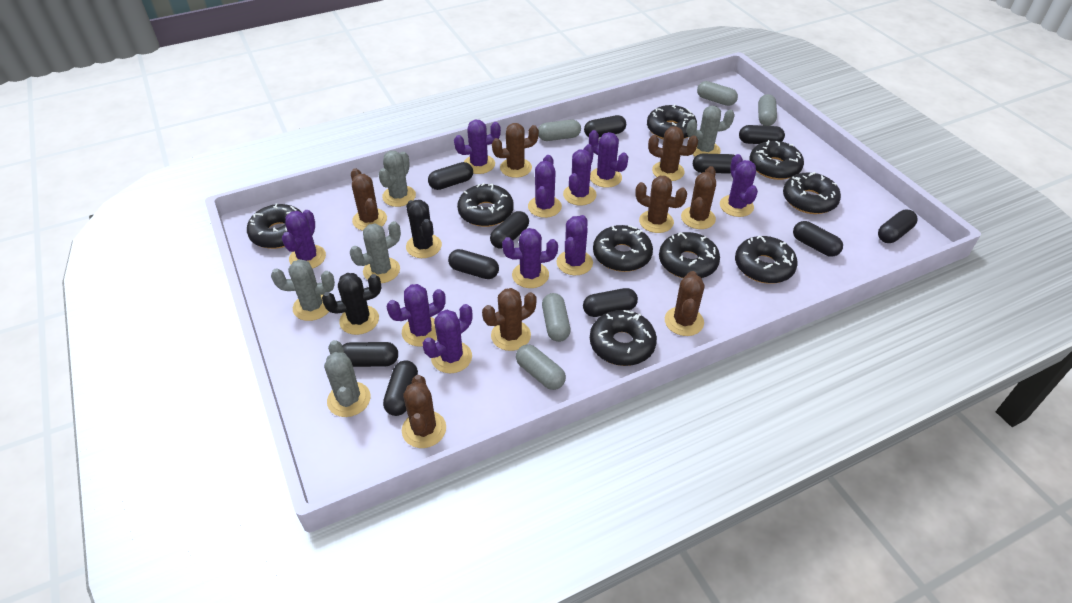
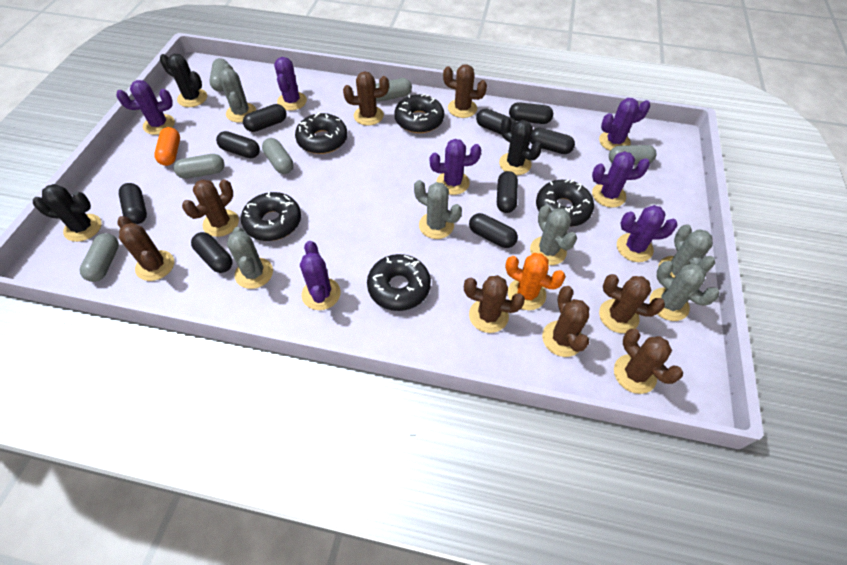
black cactus: [322,273,381,335] [406,200,442,258] = 2 -> [33,184,102,242] [160,54,207,107] [499,117,542,175] = 3
black capsule: [342,342,398,367] [383,360,418,416] [428,162,473,190] [448,249,499,279] [490,211,529,249] [583,288,638,317] [584,115,626,137] [693,154,735,174] [739,125,785,144] [793,221,843,257] [878,209,918,243] = 11 -> [119,183,147,224] [191,232,233,273] [216,131,260,158] [243,104,286,132] [469,213,518,248] [476,109,517,134] [497,171,518,213] [509,102,553,124] [530,128,575,154] = 9
black donut: [247,203,301,249] [457,183,514,227] [590,310,657,366] [593,225,653,272] [647,104,697,140] [659,232,720,278] [735,236,798,284] [749,140,804,180] [783,172,841,214] = 9 -> [241,192,301,241] [295,112,347,154] [367,254,431,311] [394,94,444,133] [536,180,594,227] = 5
grey cactus: [271,259,335,321] [324,340,371,417] [350,221,401,283] [378,151,416,207] [687,106,735,157] = 5 -> [219,63,256,123] [227,227,273,289] [414,180,462,239] [530,205,577,265] [650,261,719,321] [658,224,715,278] = 6
grey capsule: [516,344,566,390] [538,119,581,141] [542,293,570,342] [697,81,738,106] [758,94,777,126] = 5 -> [80,233,119,282] [173,154,224,179] [209,58,228,92] [262,138,294,174] [375,78,412,101] [609,145,656,165] = 6
orange cactus: none = 0 -> [505,253,566,310] = 1
orange capsule: none = 0 -> [154,127,180,166] = 1
purple cactus: [282,210,326,269] [386,284,446,347] [423,304,472,373] [454,120,501,174] [502,228,558,288] [528,155,562,218] [556,215,593,275] [563,144,596,205] [589,130,628,188] [720,154,758,217] = 10 -> [117,80,175,135] [274,57,307,111] [300,241,340,310] [430,139,481,195] [592,151,650,208] [599,98,650,151] [617,205,678,262] = 7

